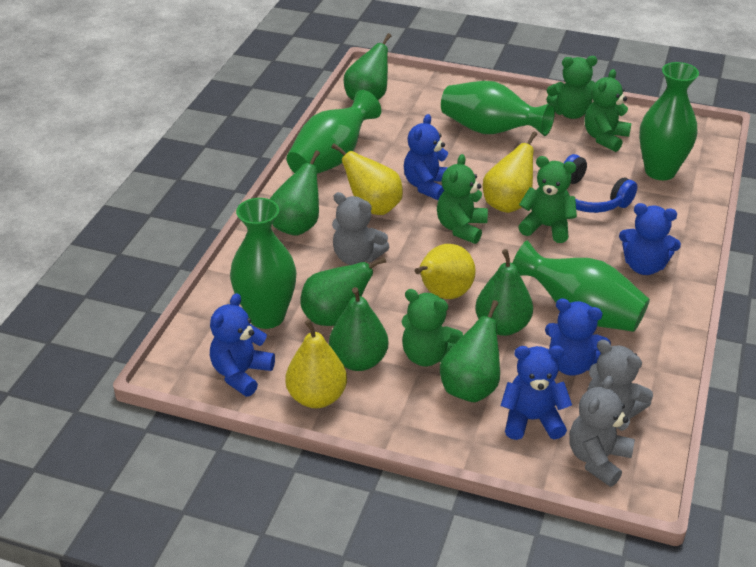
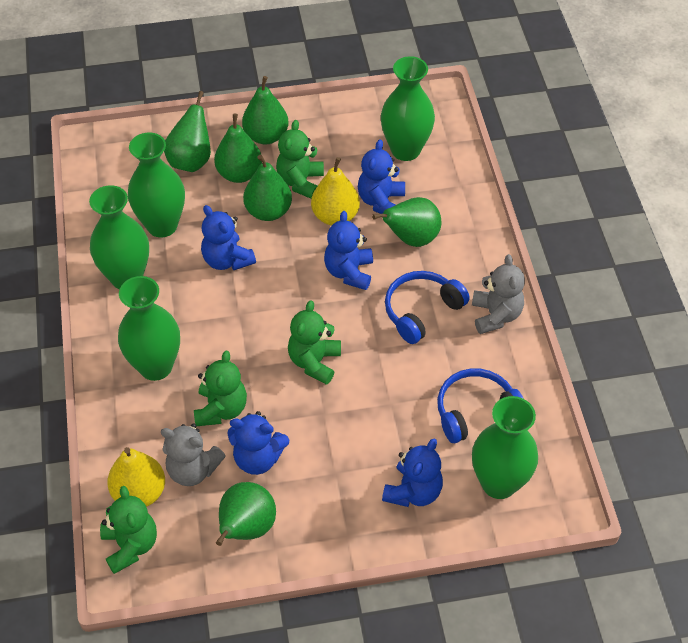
blue headphones: [564,154,637,213] = 1 -> [385,271,470,344] [437,369,524,443] = 2
green teddy bear: [401,289,463,366] [437,154,488,244] [518,156,577,243] [546,56,597,119] [585,69,632,152] = 5 -> [100,486,157,574] [194,351,247,426] [276,120,324,199] [288,300,341,385] = 4
grey teddy bear: [332,192,389,265] [569,376,635,487] [587,340,653,419] = 3 -> [161,423,226,486] [472,254,525,334] = 2
yellow pear: [285,319,347,408] [331,143,403,215] [415,244,476,299] [483,131,537,213] = 4 -> [107,447,165,507] [311,157,360,226] = 2

